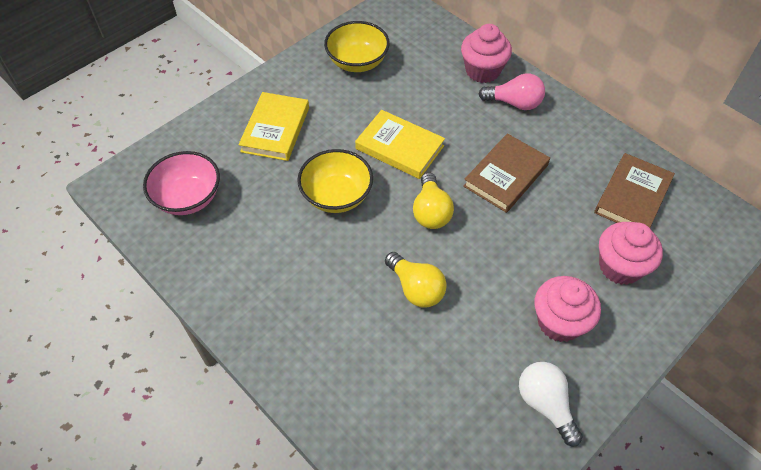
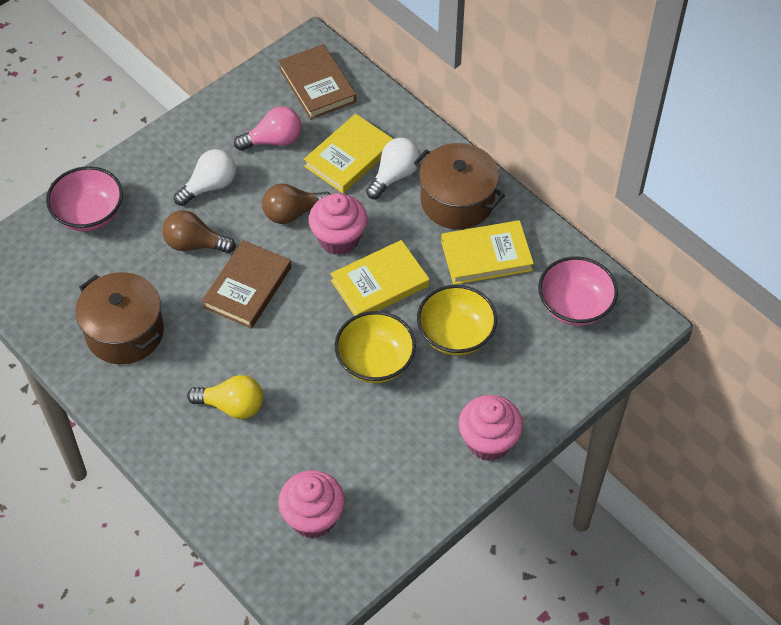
brown light bulb: none = 0 -> [162,210,236,253] [262,184,331,224] = 2
brown pot: none = 0 -> [75,272,164,365] [414,143,505,229] = 2
pink bowl: [143,151,220,215] = 1 -> [46,166,123,231] [538,256,618,326] = 2
white light bulb: [519,362,582,446] = 1 -> [174,149,236,206] [366,138,421,199] = 2
yellow book: [238,92,309,161] [355,110,445,179] = 2 -> [304,114,393,193] [330,240,429,316] [441,220,534,285] = 3
yellow light bulb: [385,252,447,308] [413,172,454,229] = 2 -> [187,375,263,419] = 1

